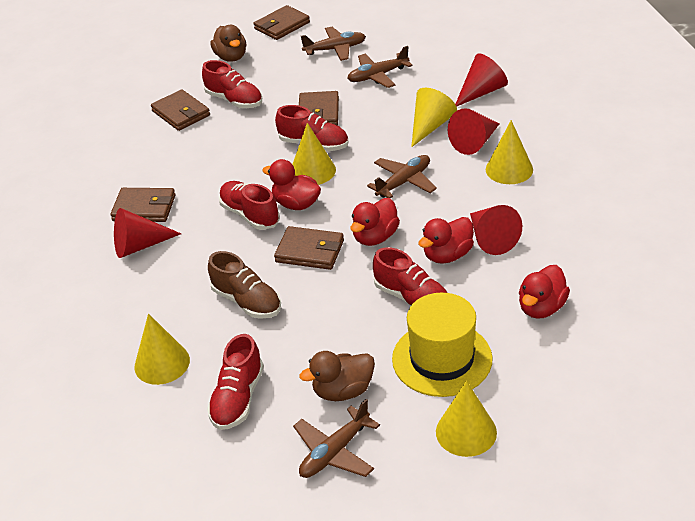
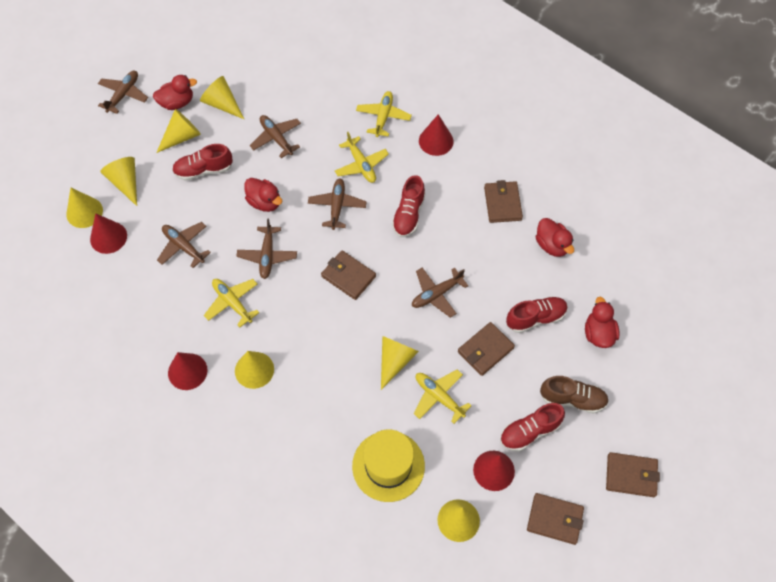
brown duck: [210,25,246,62] [299,351,375,401] = 2 -> none = 0
brown plane: [293,399,380,478] [301,27,366,61] [347,46,413,88] [367,155,437,198] = 4 -> [98,71,148,114] [157,222,211,268] [237,218,297,279] [250,115,301,158] [308,179,367,230] [412,267,468,318] = 6
red shoe: [202,60,262,108] [207,334,264,430] [219,181,280,230] [275,105,348,151] [373,247,448,306] = 5 -> [172,144,233,181] [392,175,425,237] [500,403,565,452] [506,296,568,333] = 4
yellow cone: [134,314,190,385] [292,123,336,185] [411,88,457,147] [436,381,497,457] [486,120,533,184] = 5 -> [66,188,103,228] [100,157,137,206] [156,109,201,153] [200,76,244,119] [235,351,274,389] [381,336,419,390] [437,499,480,542] = 7
yellow plane: none = 0 -> [204,279,259,327] [335,132,389,183] [356,91,412,137] [414,370,472,424] = 4

